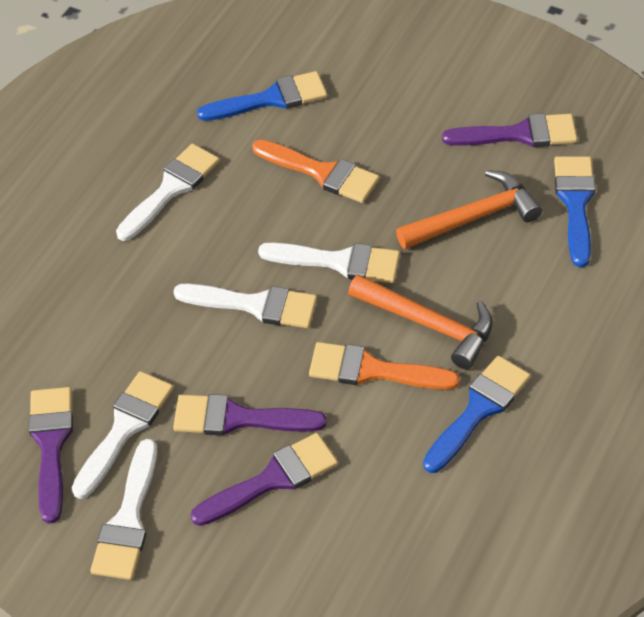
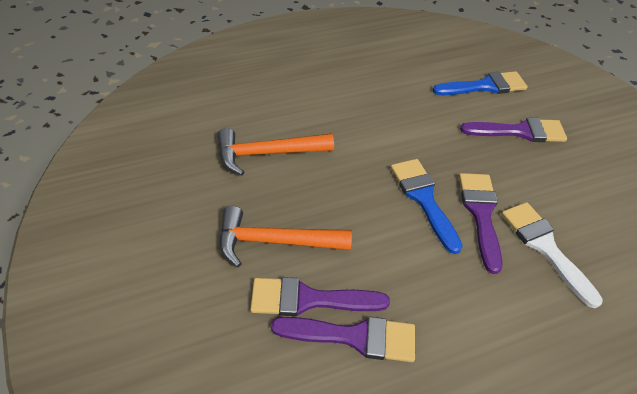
blue brush: [197,71,327,121] [423,355,531,473] [554,156,595,267] = 3 -> [391,159,463,254] [432,71,528,95] = 2
orange brush: [252,140,380,203] [309,342,460,390] = 2 -> none = 0
white brush: [72,371,174,499] [90,439,157,580] [116,143,220,241] [173,284,317,328] [258,242,400,283] = 5 -> [501,202,603,308] = 1

